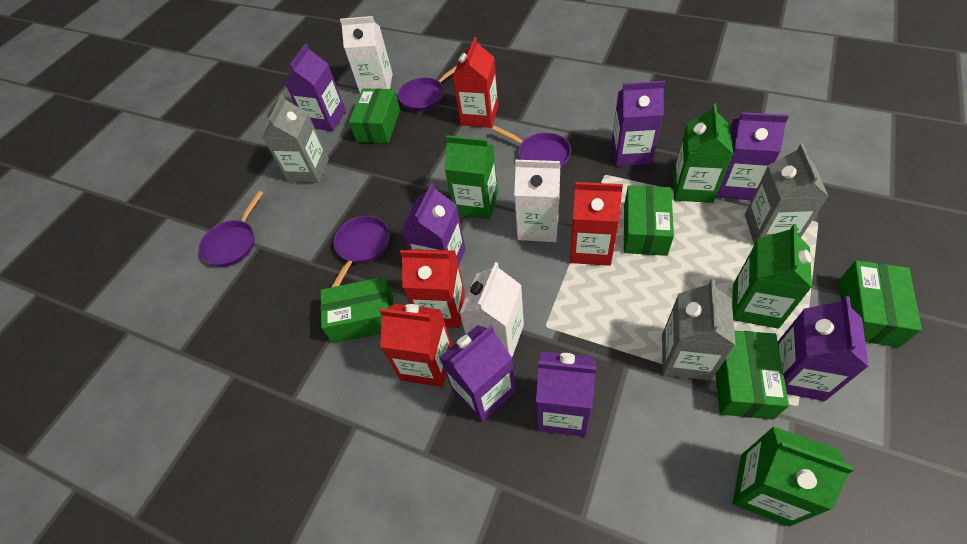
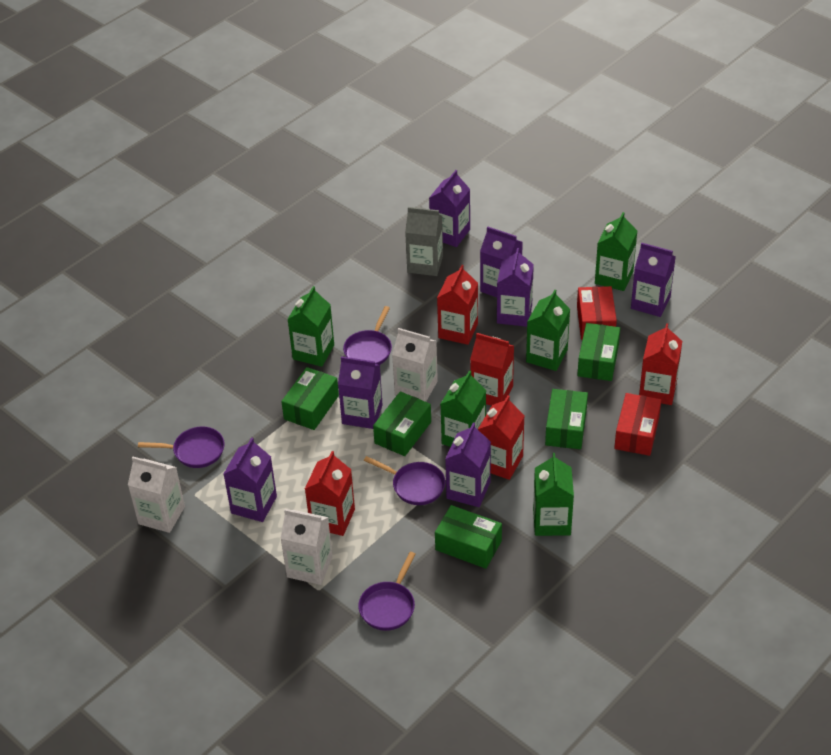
green carton: [445,135,498,219] [673,104,733,203] [732,224,812,329] [733,426,854,527] = 4 -> [288,286,334,367] [441,370,486,447] [526,290,570,371] [533,453,574,536] [595,212,637,291] = 5
grey carton: [262,94,329,183] [662,279,736,380] [745,144,829,245] = 3 -> [405,207,443,276] = 1
red box: none = 0 -> [577,286,617,340] [614,393,661,456] = 2
red carton: [380,304,452,387] [400,249,465,328] [453,37,499,128] [570,182,623,266] = 4 -> [305,451,355,536] [437,265,478,345] [470,333,514,406] [478,395,524,480] [639,323,682,405] = 5

